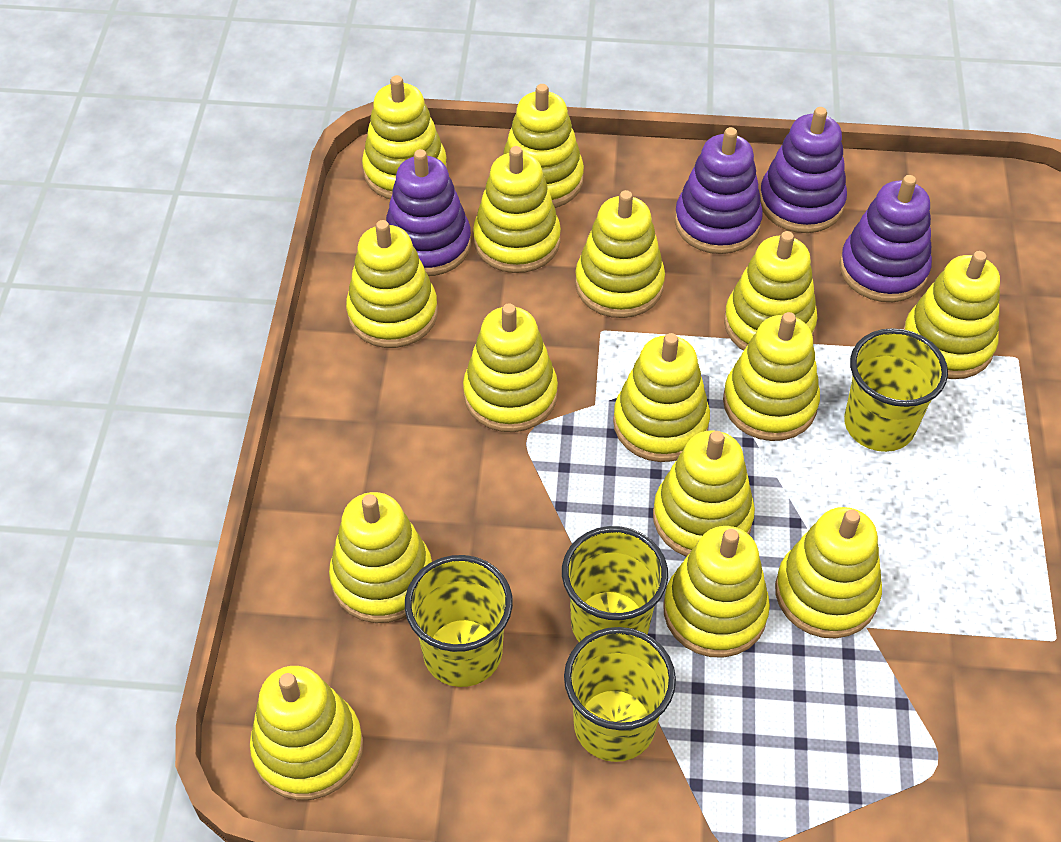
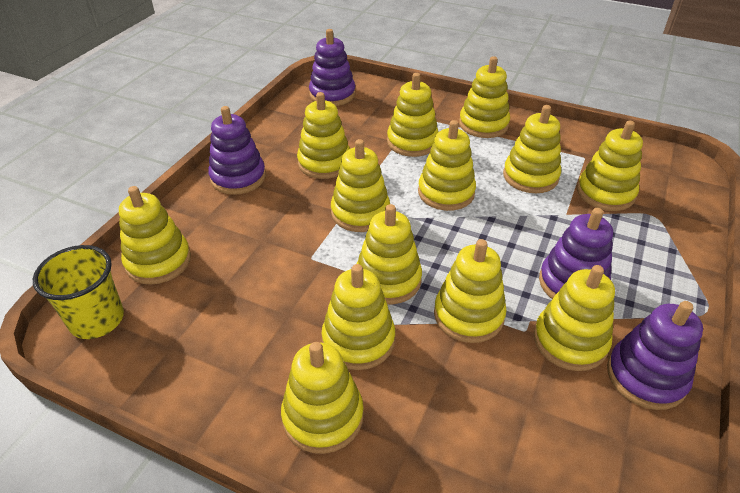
yellow cup: [405,555,513,687] [562,526,668,642] [564,627,676,762] [844,328,948,452] = 4 -> [33,245,124,339] = 1
yellow stacking toy: [250,666,363,800] [329,492,432,623] [346,220,438,348] [362,75,447,199] [463,303,558,432] [473,146,561,273] [503,84,584,208] [575,190,665,318] [613,333,710,462] [653,430,755,557] [664,526,770,658] [723,312,820,441] [724,231,817,351] [775,507,882,639] [903,251,1000,379] = 15 -> [119,186,191,285] [281,342,364,454] [297,92,350,179] [322,264,395,370] [331,139,390,232] [357,204,422,304] [387,73,438,157] [418,120,476,211] [434,239,507,343] [459,56,510,138] [503,105,561,193] [534,265,615,371] [577,121,643,211] = 13

